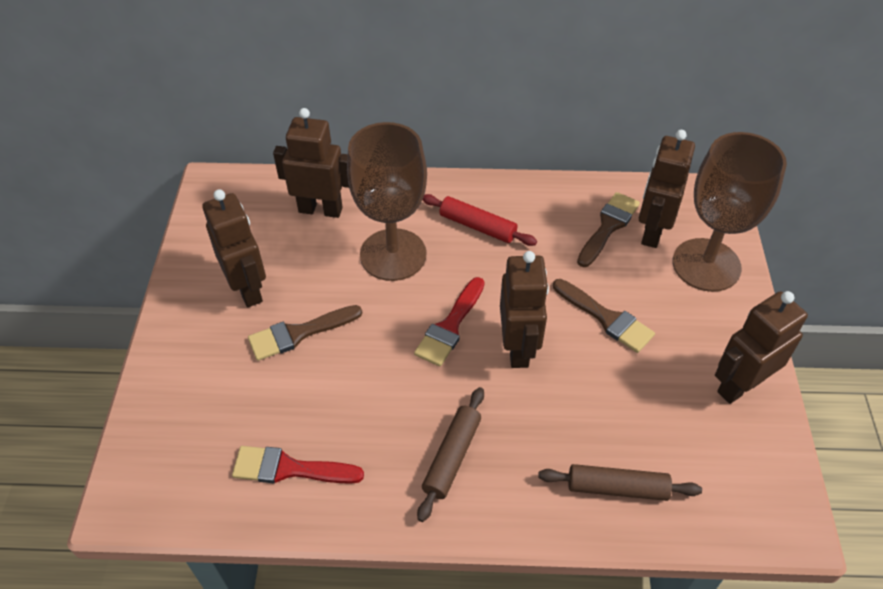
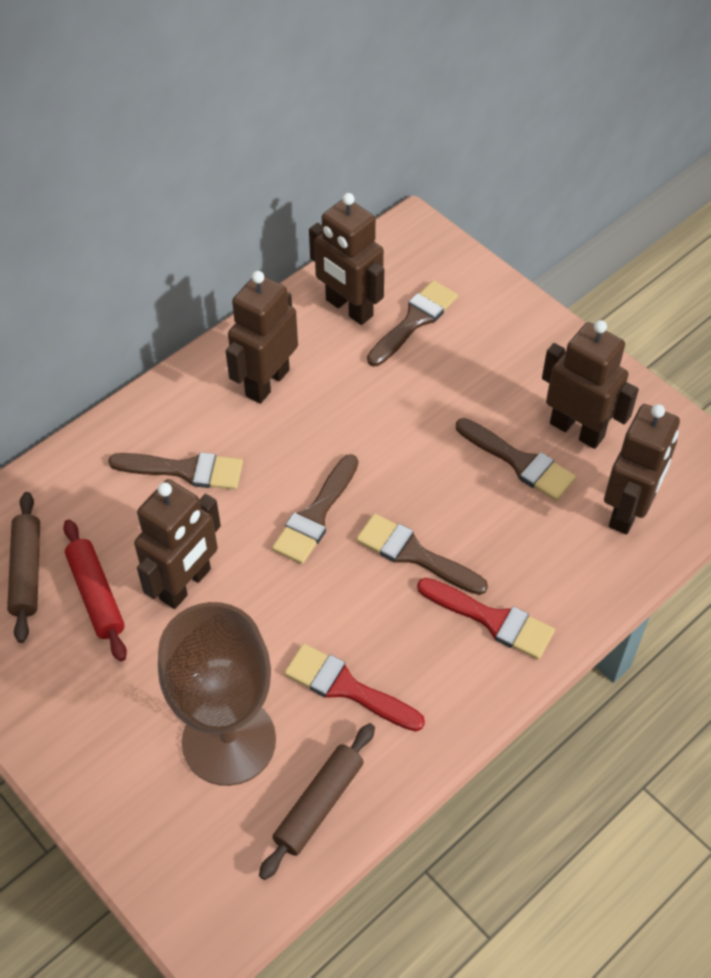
brown brush: [248,305,362,361] [553,279,655,353] [577,192,640,267] = 3 -> [108,452,243,490] [272,454,358,564] [356,513,488,595] [367,280,458,366] [456,418,576,501] = 5
brown goblet: [347,122,427,281] [673,132,787,292] = 2 -> [158,602,276,786] = 1

